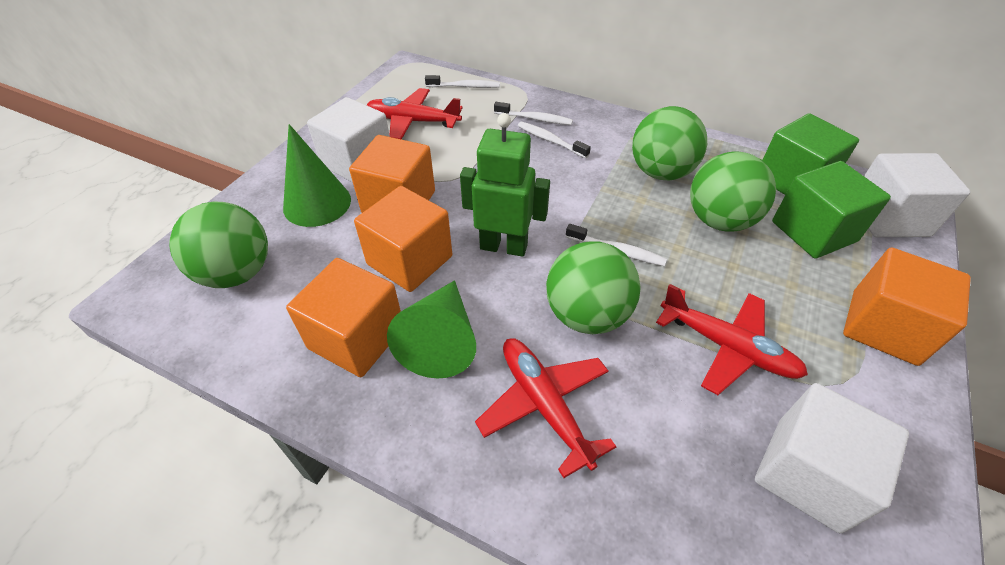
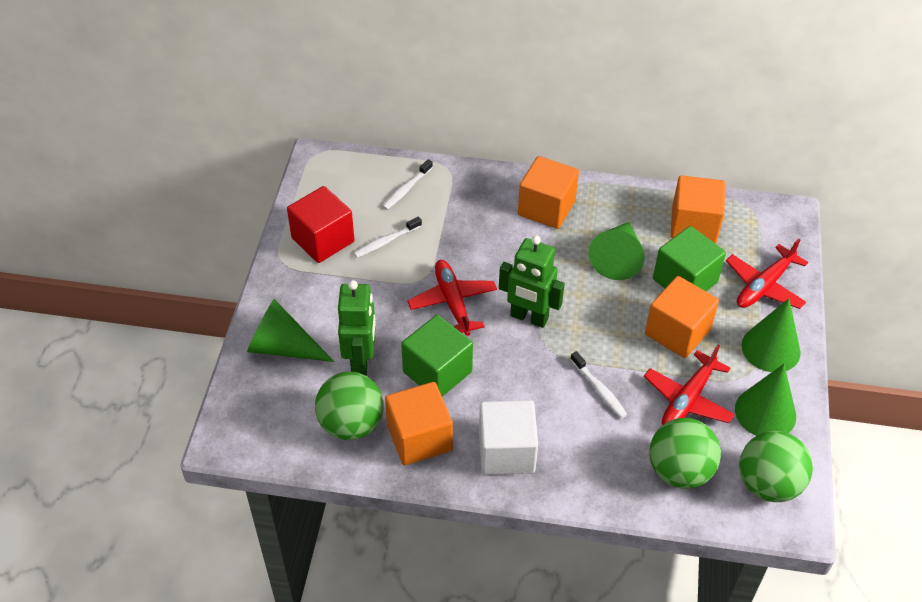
green ball: [169,201,268,288] [546,242,641,334] [632,106,707,180] [690,152,776,231] = 4 -> [315,372,384,440] [649,418,721,489] [739,431,813,502] = 3
green cone: [283,124,351,227] [387,280,476,379] = 2 -> [247,299,334,362] [588,222,644,280] [735,364,796,436] [741,298,801,372] = 4
green robot: [460,113,550,257] = 1 -> [338,280,376,376] [499,235,565,328] = 2
red cube: none = 0 -> [287,186,355,263] = 1
white cube: [307,97,390,182] [755,383,909,533] [864,153,971,237] = 3 -> [479,400,538,475] = 1
white toothbrush: [425,75,500,88] [494,102,573,125] [518,122,591,158] [566,224,667,266] = 4 -> [354,216,422,258] [382,159,433,210] [570,351,627,418] = 3

